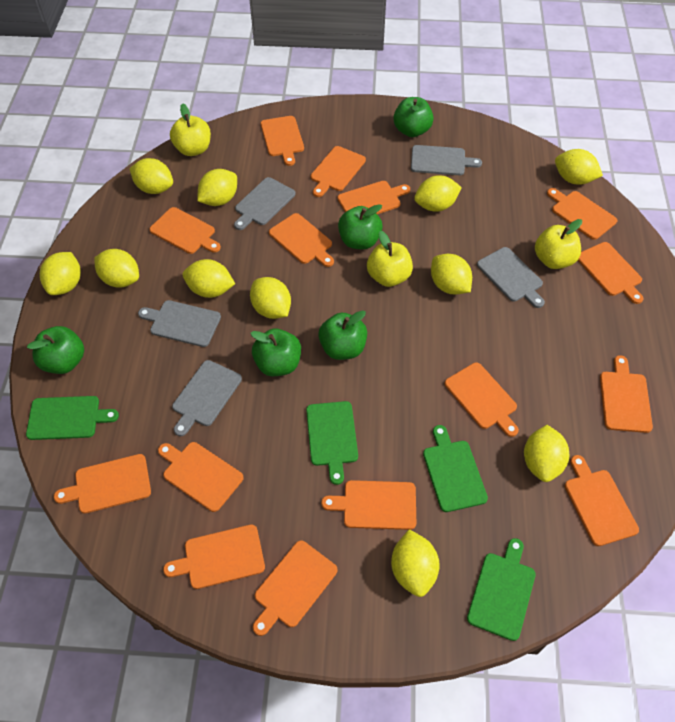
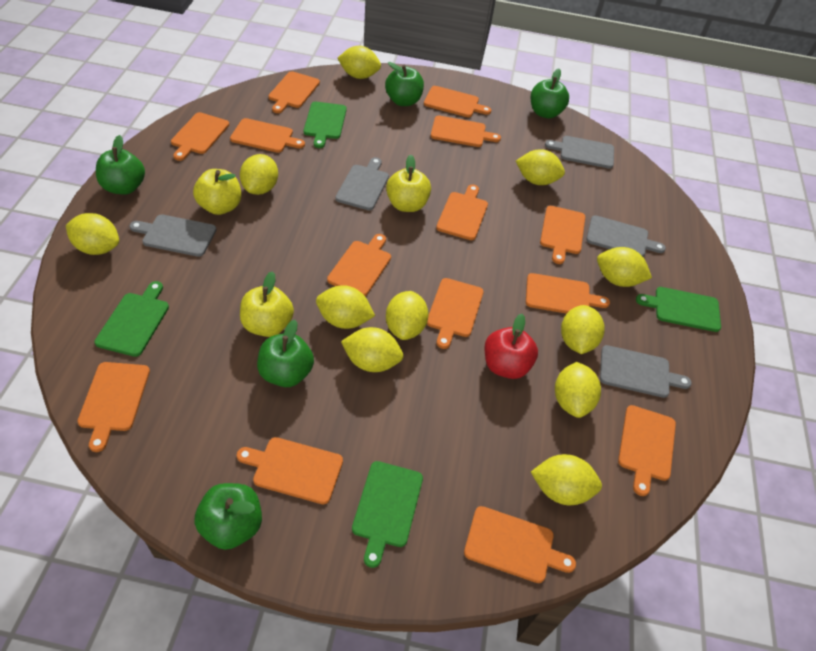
orange cutting board: [54,454,151,514] [149,207,221,254] [158,442,244,512] [163,524,265,589] [253,540,337,636] [261,116,304,166] [269,213,334,267] [310,146,366,197] [321,480,416,530] [337,181,410,214] [445,362,519,437] [547,188,617,240] [565,455,639,546] [578,242,644,304] [600,355,653,433] = 15 -> [77,362,150,452] [171,112,229,161] [230,118,305,153] [237,437,343,504] [268,71,320,113] [327,234,391,296] [424,86,491,117] [427,278,484,349] [431,116,501,147] [436,184,488,240] [464,506,576,583] [526,273,610,314] [540,206,585,264] [618,405,676,496] = 14
red apple: none = 0 -> [484,314,538,379] = 1

